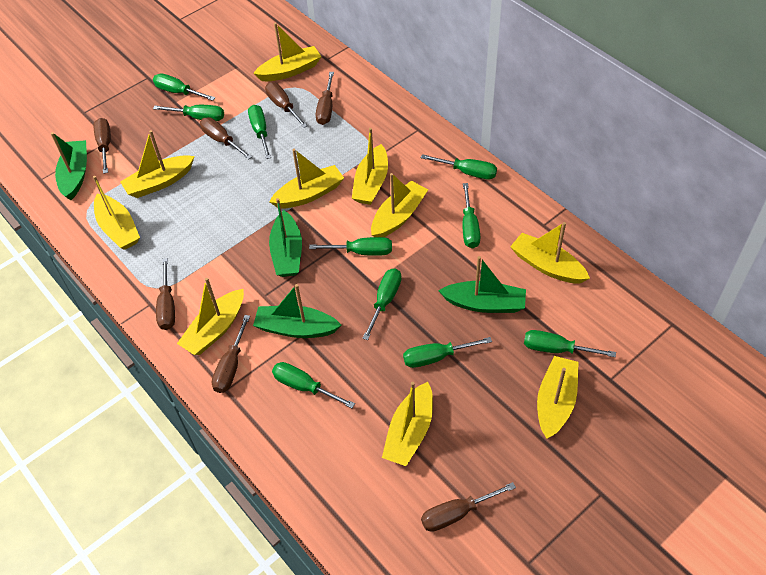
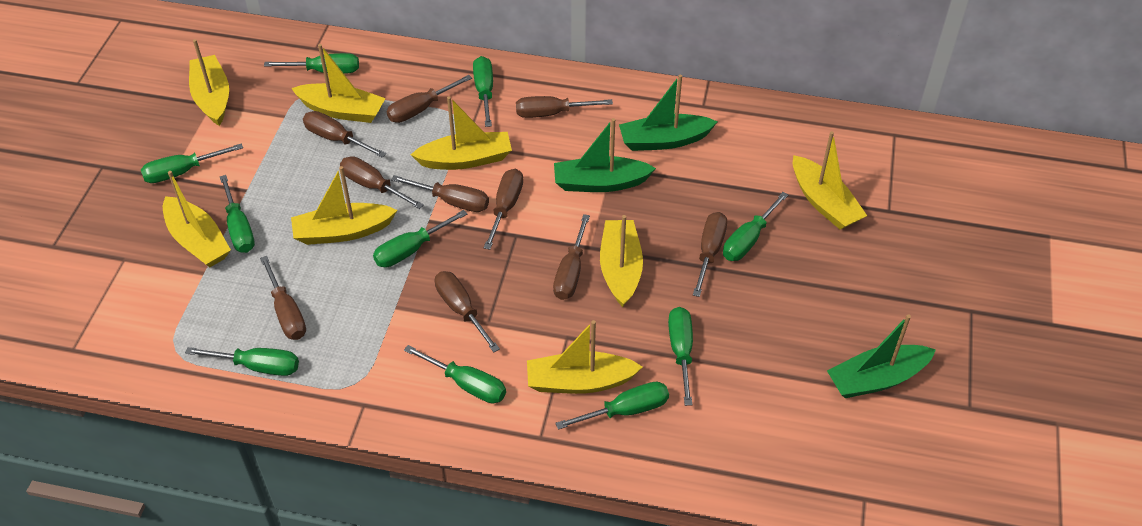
brown screwdriver: [94,118,111,174] [156,258,175,330] [200,117,252,160] [212,315,250,393] [265,82,308,128] [316,72,334,125] [421,482,516,532] = 7 -> [260,256,306,340] [303,111,386,158] [340,156,424,209] [386,75,472,123] [391,175,489,212] [435,271,500,352] [484,169,523,250] [516,96,613,118] [553,214,590,300] [693,212,727,297] = 10
green boat: [51,132,87,200] [253,284,341,338] [269,198,302,277] [438,256,526,313] = 4 -> [554,118,656,192] [619,75,718,151] [827,314,936,398] = 3
yellow boat: [93,176,140,250] [120,130,195,198] [177,278,244,355] [253,23,322,81] [269,149,344,209] [352,128,388,205] [371,173,428,237] [382,382,433,466] [510,222,590,284] [537,356,579,439] = 10 -> [163,171,231,267] [189,39,229,126] [291,44,386,123] [291,166,397,245] [411,96,512,170] [527,320,643,394] [600,215,643,307] [793,131,867,230] = 8

